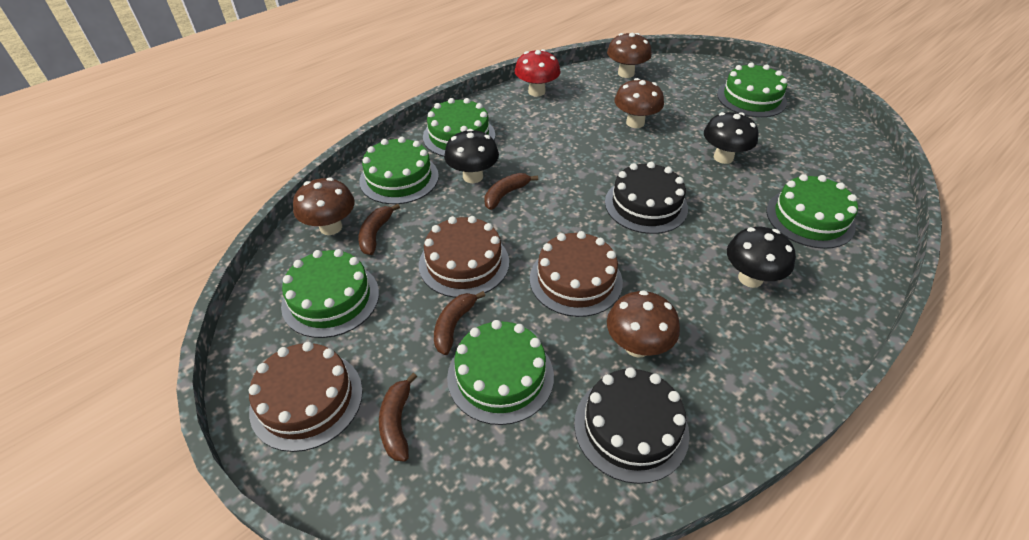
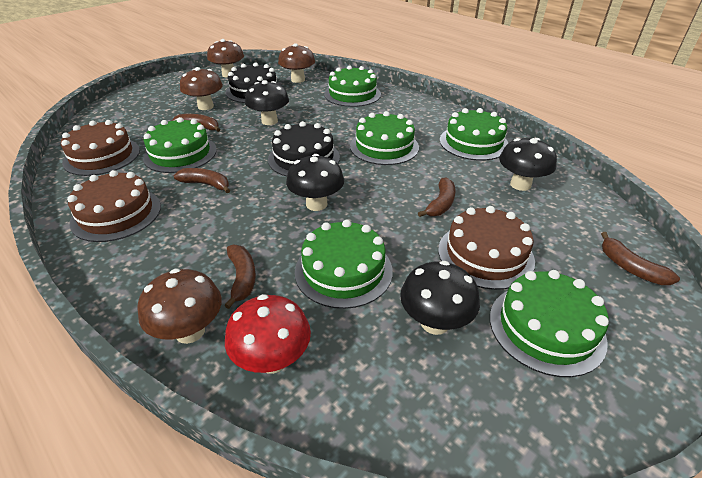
black mushroom: [444,129,499,183] [704,112,758,164] [727,227,796,288] = 3 -> [245,80,289,125] [286,154,344,211] [400,261,480,335] [499,138,557,191] = 4
brown banana: [358,203,400,255] [379,373,417,462] [434,291,485,355] [484,173,538,210] = 4 -> [171,114,220,132] [174,168,230,193] [224,245,256,309] [418,177,456,217] [601,232,680,285] = 5

